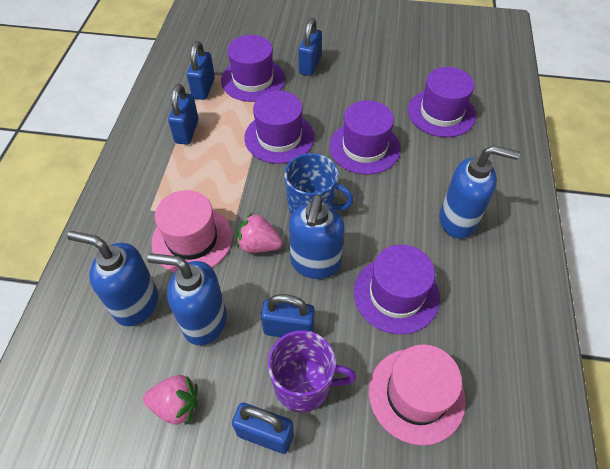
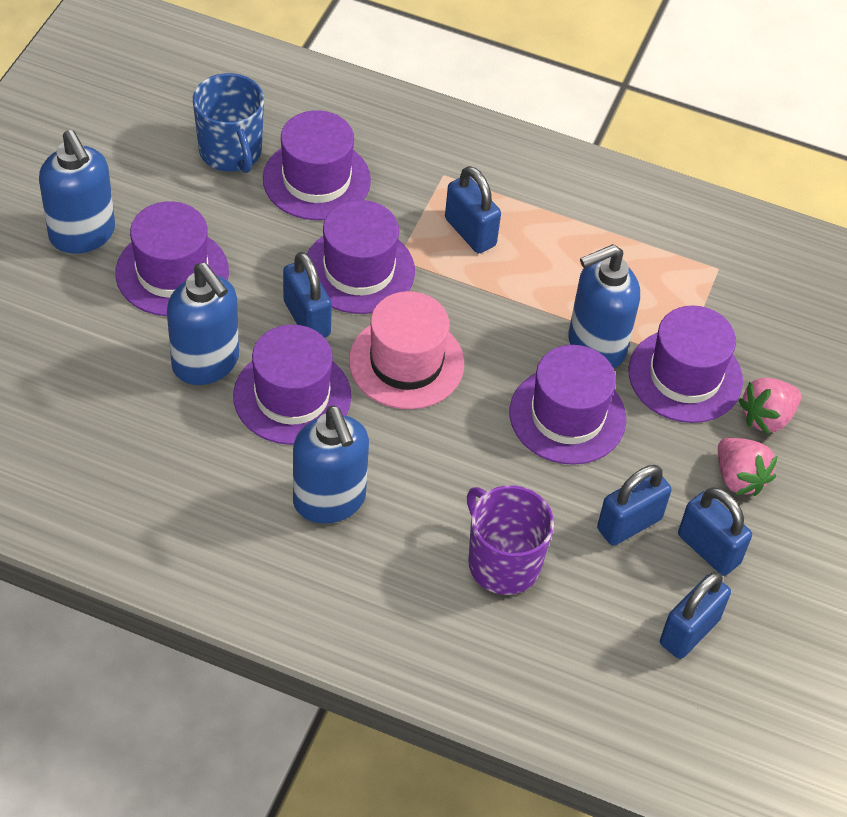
pink hat: [151,190,232,272] [369,344,466,445] = 2 -> [349,291,464,409] = 1
purple hat: [221,35,285,102] [244,91,314,164] [330,100,401,175] [354,245,440,335] [408,67,476,137] = 5 -> [115,201,229,316] [233,324,351,445] [263,110,371,220] [307,200,415,314] [510,345,626,465] [629,305,743,423] = 6

